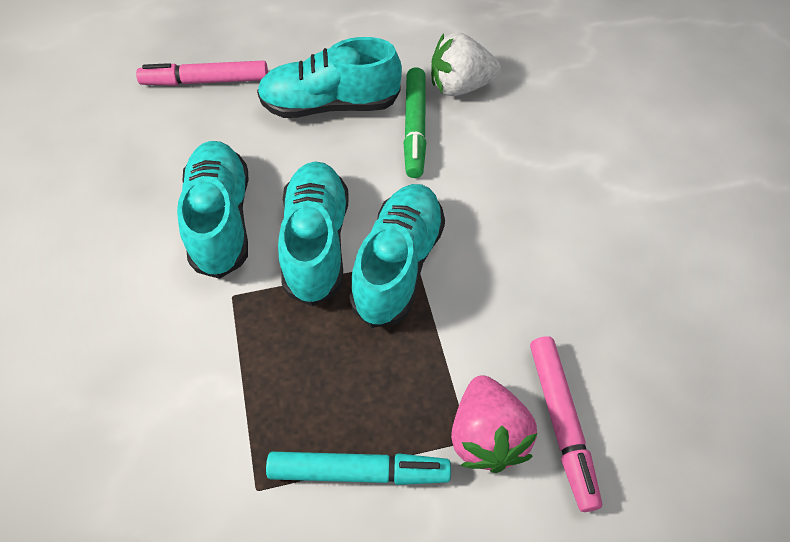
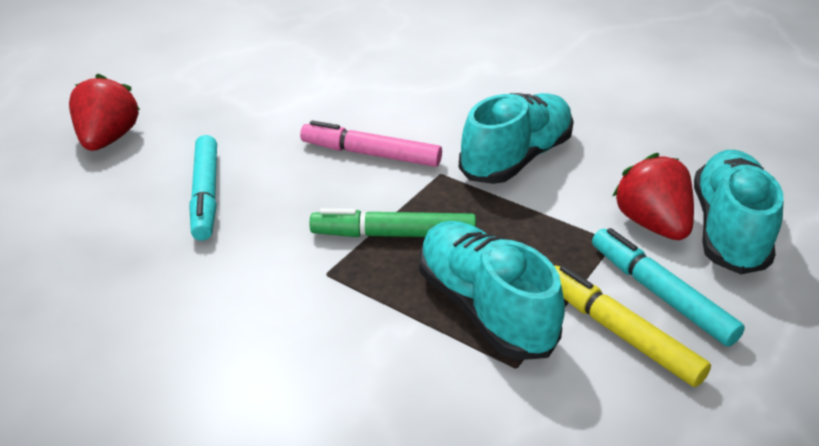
pink marker: [136,60,268,86] [530,336,602,512] = 2 -> [300,121,442,167] = 1
pink strawberry: [451,375,538,473] = 1 -> none = 0
red strawberry: none = 0 -> [69,74,140,151] [612,153,694,240] = 2
turquoise marker: [266,452,451,485] = 1 -> [189,135,217,241] [592,228,745,347] = 2
turquoise shoe: [177,141,249,279] [257,37,402,118] [278,161,349,306] [349,184,445,328] = 4 -> [419,221,565,360] [459,93,574,184] [694,150,784,274] = 3
white strawberry: [431,32,501,96] = 1 -> none = 0
yellow marker: none = 0 -> [555,265,711,387] = 1

